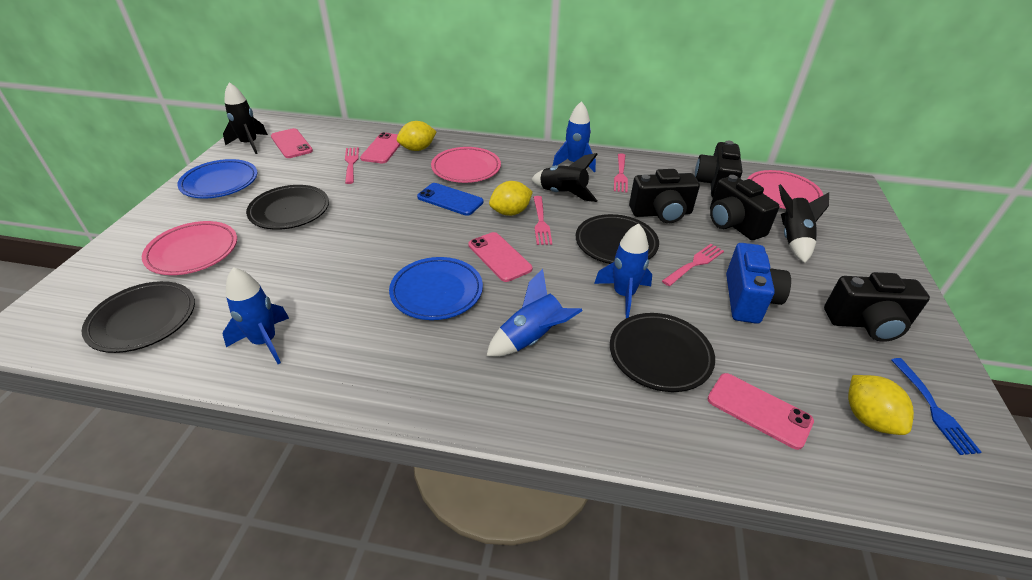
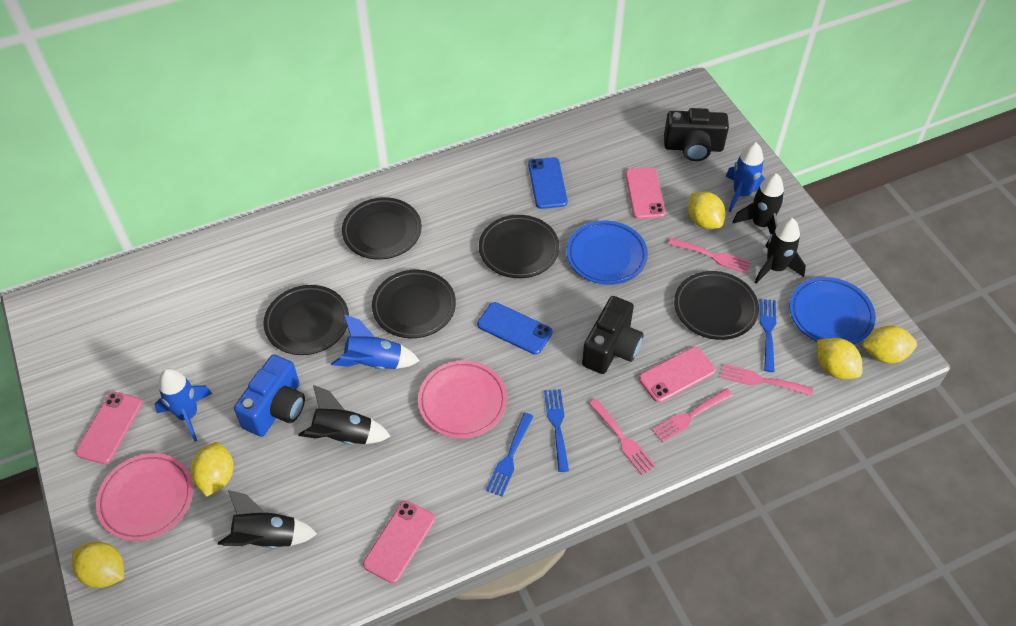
black camera: [629,169,700,223] [695,141,743,198] [710,175,779,240] [824,272,930,342] = 4 -> [582,296,644,374] [664,108,729,161] = 2
black plate: [81,281,195,353] [246,185,329,230] [576,214,659,264] [610,313,715,392] = 4 -> [263,285,349,355] [342,197,422,260] [372,270,456,338] [479,215,559,278] [674,271,759,340] = 5
black rocket: [223,82,268,154] [531,153,598,202] [778,184,829,263] = 3 -> [218,490,317,549] [298,385,391,445] [732,173,784,234] [755,218,806,284] = 4
blue fork: [891,358,981,455] = 1 -> [486,413,533,497] [544,389,569,472] [760,299,776,372] = 3
blue phone: [417,183,483,216] = 1 -> [477,302,553,355] [528,157,568,209] = 2
blue rocket: [222,267,289,364] [486,269,583,357] [553,101,596,173] [594,223,652,318] = 4 -> [155,368,212,441] [331,314,420,370] [726,142,765,212] = 3
pink plate: [142,221,237,275] [431,147,501,183] [747,170,823,209] = 3 -> [96,453,193,541] [418,360,507,439] = 2
yellow lemon: [397,121,437,151] [489,181,533,216] [848,375,914,435] = 3 -> [72,542,124,588] [191,442,234,497] [688,192,725,229] [817,338,862,379] [862,325,917,363] = 5

